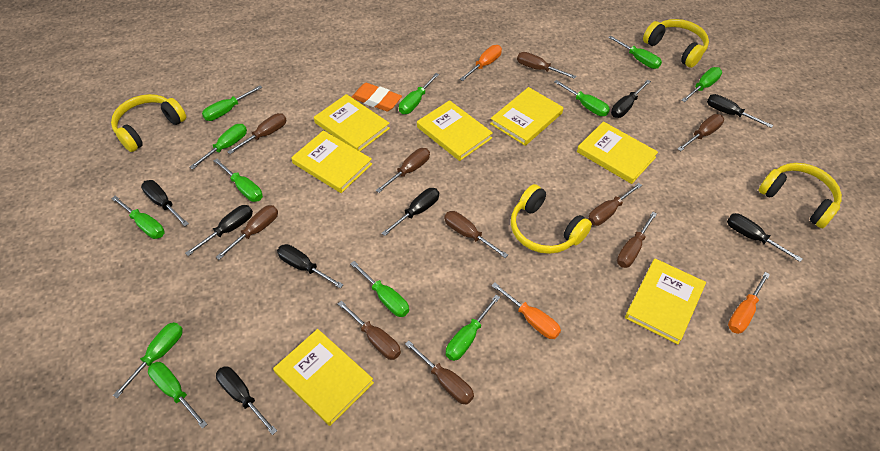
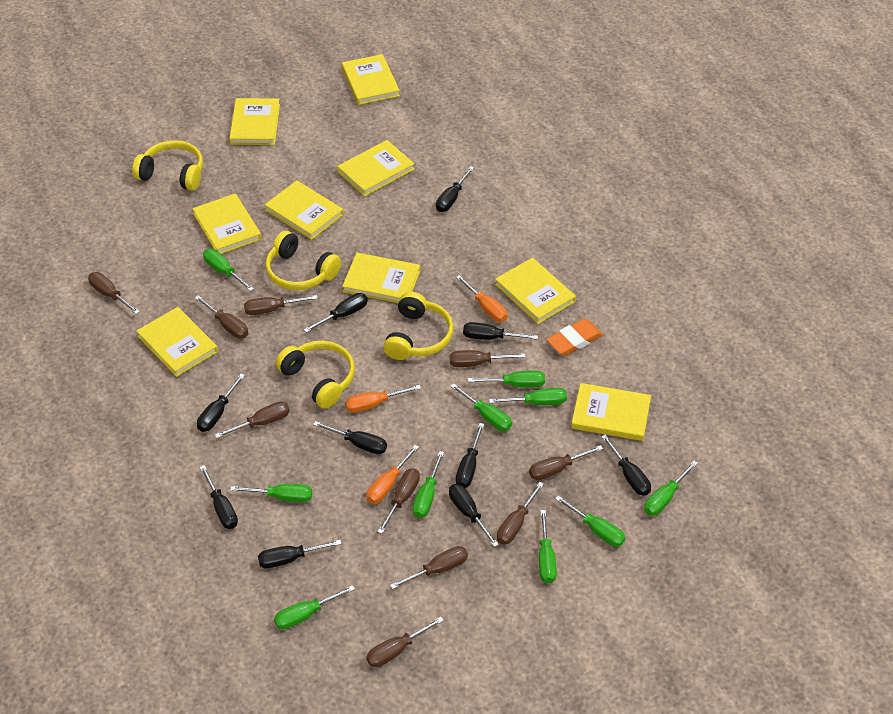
black screwdriver: [141,180,189,226] [185,205,253,256] [216,366,277,435] [277,244,344,288] [382,188,439,236] [611,80,651,118] [707,94,773,128] [727,213,803,262] = 8 -> [197,374,245,432] [200,465,238,529] [258,540,342,568] [304,293,368,333] [313,421,387,454] [436,166,474,212] [449,484,499,547] [456,423,484,488] [463,322,538,340] [601,434,651,496] = 10
green screwdriver: [111,196,165,239] [113,322,183,398] [148,362,207,429] [190,124,247,169] [202,85,262,121] [214,159,263,202] [350,261,409,317] [399,73,439,114] [446,295,500,361] [554,80,610,116] [608,35,662,69] [681,67,722,102] = 12 -> [203,249,254,291] [230,484,312,502] [274,585,355,630] [413,451,444,518] [450,383,512,431] [468,371,545,387] [489,388,567,405] [539,510,557,584] [555,495,625,547] [644,461,698,516] = 10
yellow book: [273,329,374,426] [291,130,372,193] [314,94,390,151] [417,100,493,161] [490,87,563,146] [577,121,658,184] [625,258,706,344] = 7 -> [136,307,218,377] [192,193,262,254] [229,98,280,145] [265,180,344,240] [337,140,415,197] [342,54,400,105] [342,253,420,303] [495,257,576,324] [571,383,651,441] = 9

